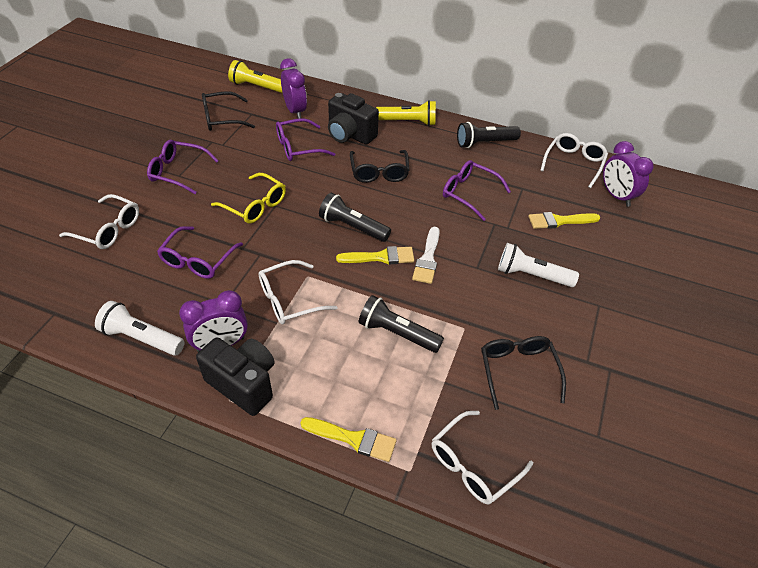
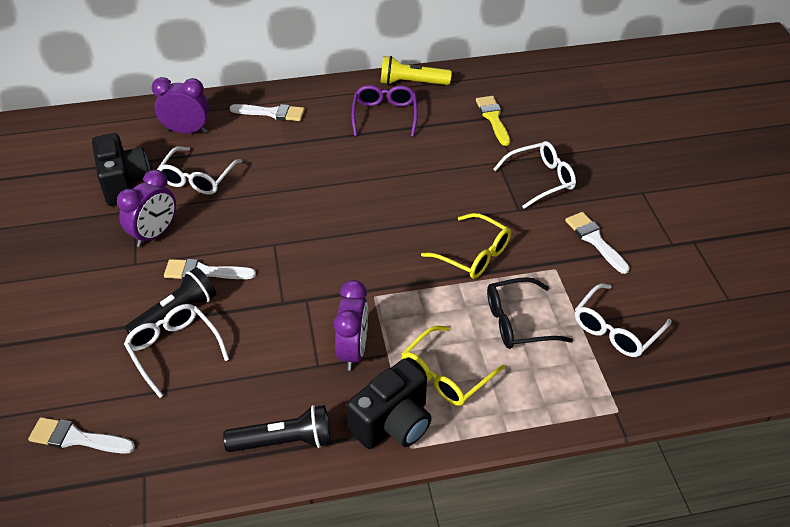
black flashlight: [319,193,391,242] [359,295,444,353] [457,122,521,148] = 3 -> [125,267,216,334] [223,405,331,452] = 2
black glasses: [202,92,255,131] [350,150,409,183] [481,336,566,410] = 3 -> [487,277,573,349] = 1
purple glasses: [147,140,219,194] [157,226,243,279] [276,118,335,161] [443,160,511,221] = 4 -> [351,85,418,137] = 1
white brush: [412,227,440,284] = 1 -> [28,417,135,454] [164,259,256,279] [230,104,305,121] [565,212,630,274] = 4
white flashlight: [95,301,185,356] [498,243,579,287] = 2 -> none = 0
yellow brush: [300,417,397,462] [336,246,414,264] [528,212,601,229] = 3 -> [476,96,510,146] = 1
yellow flashlight: [228,60,283,93] [376,100,436,126] = 2 -> [380,56,452,85] = 1
yellow glasses: [211,173,286,224] = 1 -> [402,326,505,406] [421,213,511,279] = 2

